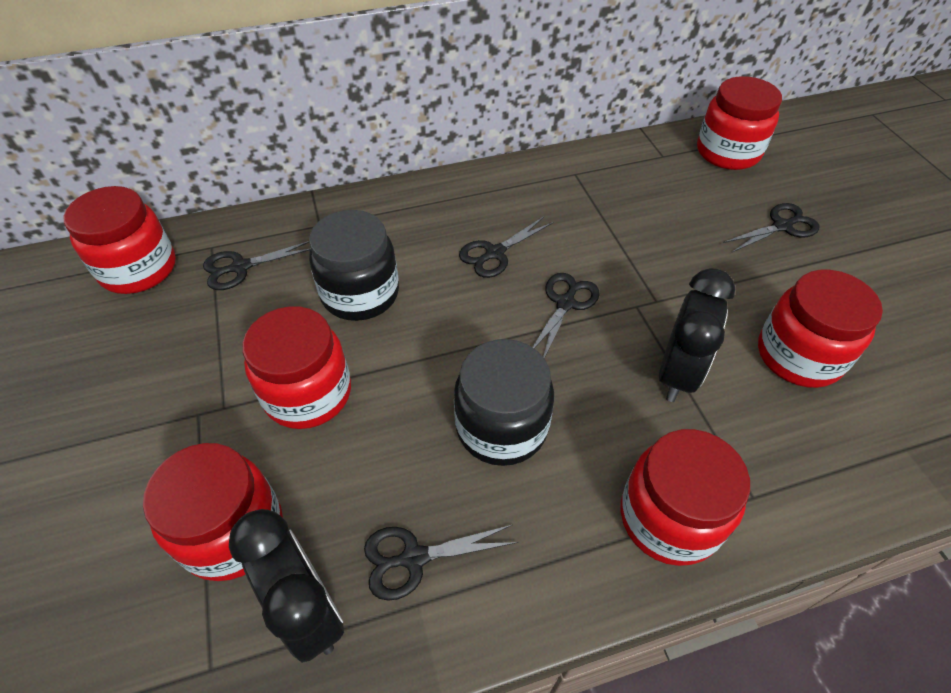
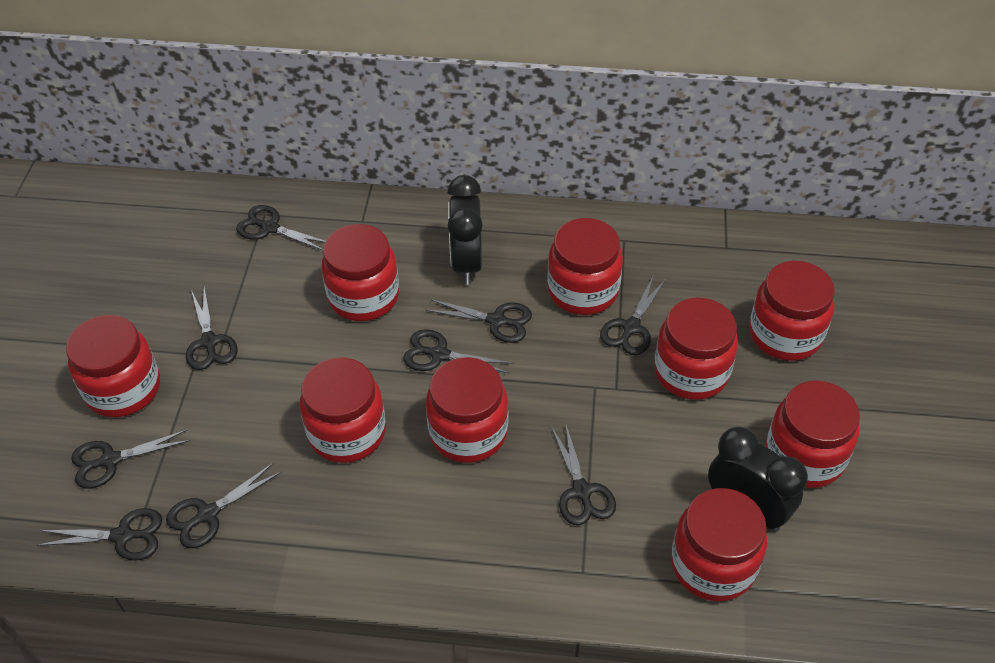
black jar: [309,210,399,321] [454,339,554,466] = 2 -> none = 0
black scissors: [203,241,310,290] [364,525,518,601] [459,217,554,278] [532,273,600,358] [723,203,819,252] = 5 -> [37,508,162,561] [71,429,191,489] [166,463,281,548] [186,287,238,370] [236,205,326,250] [403,329,514,374] [425,299,532,343] [551,422,616,525] [600,277,666,355] = 9
red jar: [64,186,176,294] [143,443,283,581] [242,306,351,429] [621,429,750,566] [697,76,782,170] [758,270,883,388] = 6 -> [66,315,160,417] [300,358,386,463] [322,224,399,321] [426,357,508,463] [547,218,623,315] [654,298,738,400] [671,488,767,602] [749,261,835,361] [766,381,860,488] = 9

